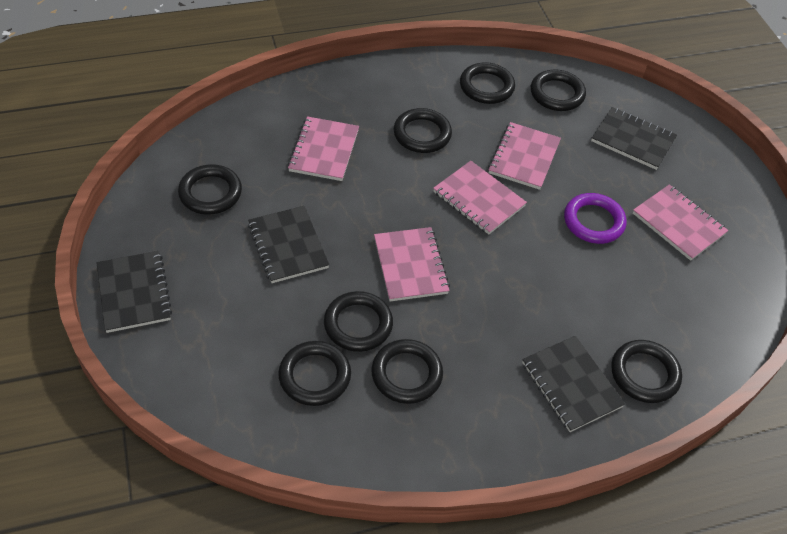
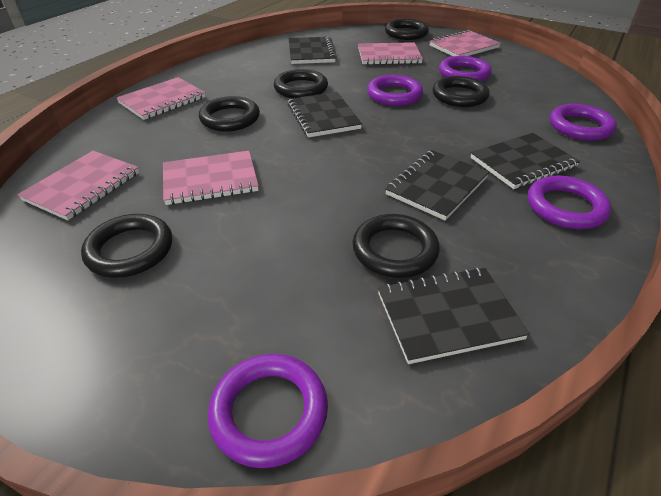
black notebook: [97,251,172,333] [248,206,329,283] [522,336,625,432] [591,107,677,170] = 4 -> [287,92,362,137] [289,37,337,64] [378,267,530,364] [385,150,489,220] [470,133,580,189] = 5
black ring: [178,164,242,215] [278,341,351,406] [324,291,393,352] [371,339,443,404] [394,108,452,153] [460,62,515,104] [531,69,586,111] [611,340,682,403] = 8 -> [81,214,172,278] [199,96,260,131] [274,69,328,98] [352,214,440,278] [385,19,429,40] [433,76,490,107] = 6
purple ring: [564,193,627,244] = 1 -> [208,354,328,468] [367,75,423,106] [439,56,491,81] [528,176,611,229] [550,104,617,141] = 5

